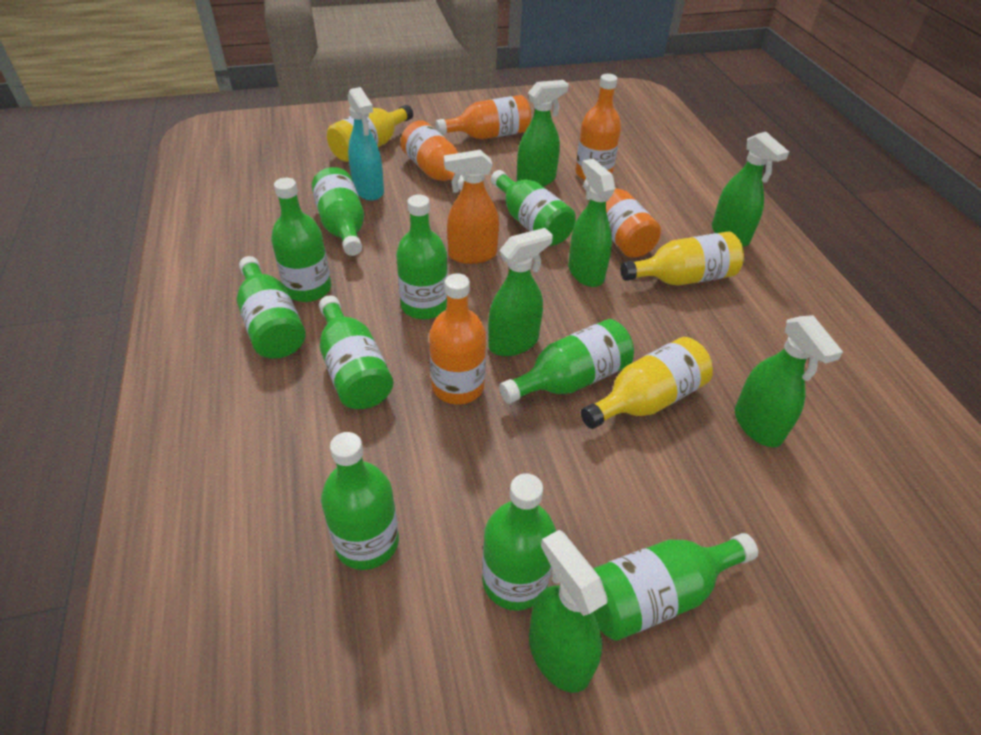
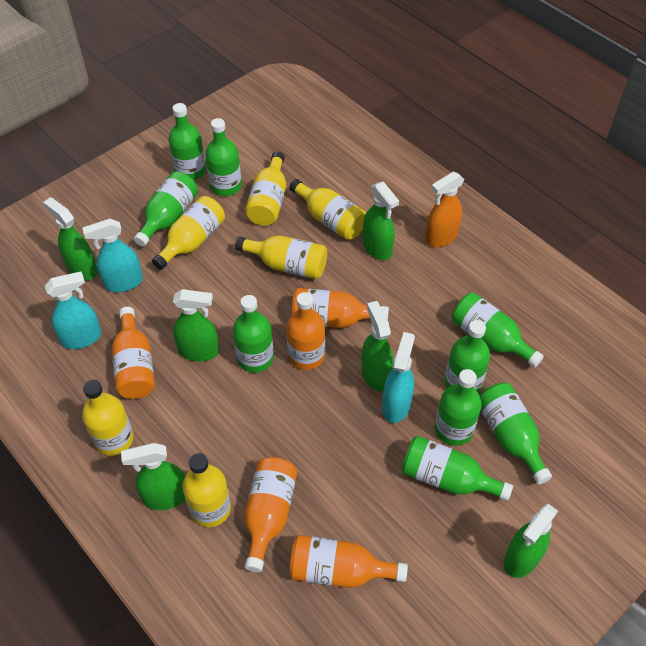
green bottle: [237,256,306,359] [271,178,332,302] [312,167,364,256] [319,295,393,409] [321,432,399,570] [396,195,448,320] [482,473,556,611] [491,170,576,246] [499,319,634,404] [593,533,758,641] = 10 -> [134,172,198,247] [169,103,206,180] [205,118,242,196] [233,295,274,373] [402,436,513,501] [435,369,482,446] [445,320,490,392] [452,292,544,368] [480,383,552,484] = 9
turquoise spray bottle: [348,87,384,201] = 1 -> [45,271,102,349] [82,219,143,292] [382,332,415,423] = 3
yellow bottle: [327,105,413,162] [581,337,713,429] [620,231,744,286] = 3 -> [82,380,134,456] [152,196,225,270] [182,453,231,527] [235,235,327,279] [245,151,286,226] [289,179,366,240] = 6

